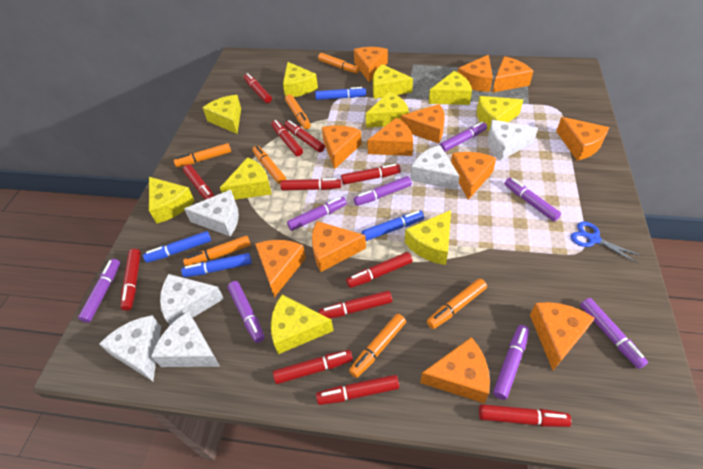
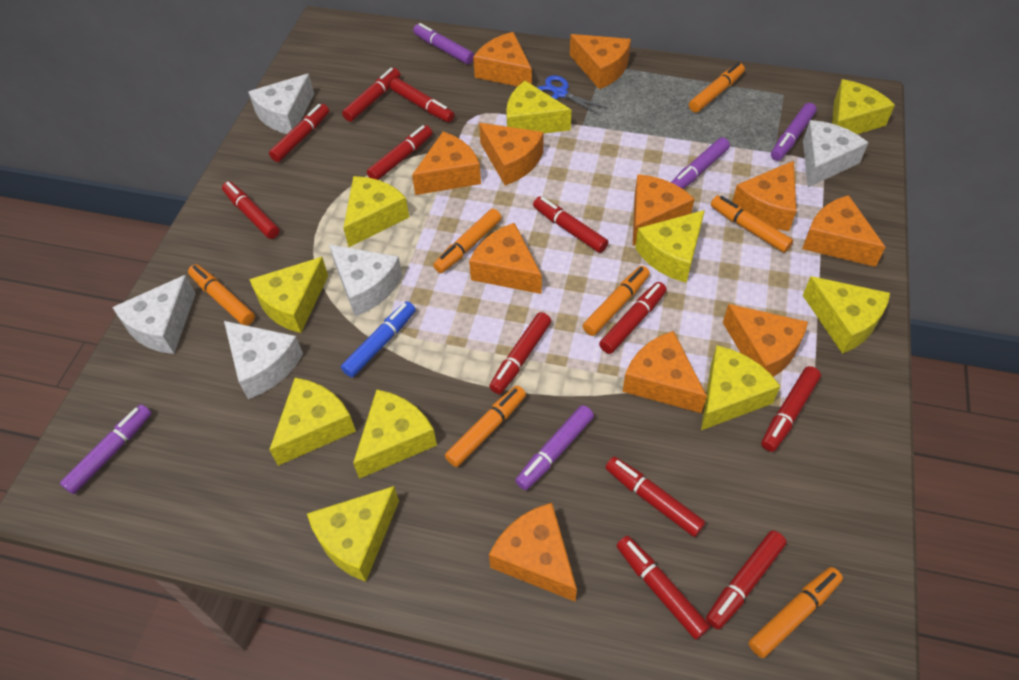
blue marker: [143,231,211,263] [181,253,252,277] [315,87,366,100] [362,210,424,241] = 4 -> [341,301,416,378] = 1
orange cheese: [255,240,306,297] [312,221,366,272] [322,125,362,169] [354,47,388,82] [367,118,413,156] [400,104,445,144] [420,337,490,403] [451,152,496,200] [458,55,493,92] [492,56,534,93] [530,302,595,370] [556,117,609,161] = 12 -> [412,132,481,195] [469,223,542,294] [473,32,532,86] [479,123,543,185] [489,503,577,601] [570,34,631,89] [622,331,707,413] [633,174,695,246] [723,304,808,377] [732,161,796,231] [802,195,886,267] = 11
purple marker: [78,259,120,323] [228,281,265,343] [287,197,347,231] [353,176,412,206] [439,122,487,152] [493,325,529,400] [505,178,561,221] [580,298,648,369] = 8 -> [60,404,152,494] [413,23,474,64] [515,405,594,490] [671,137,730,189] [771,103,817,161] = 5
white cheese: [99,315,161,381] [151,312,220,367] [160,274,224,325] [184,190,239,237] [411,145,460,190] [488,120,538,161] = 6 -> [112,275,196,354] [224,321,303,399] [248,74,314,134] [329,245,402,316] [803,120,869,187] = 5

